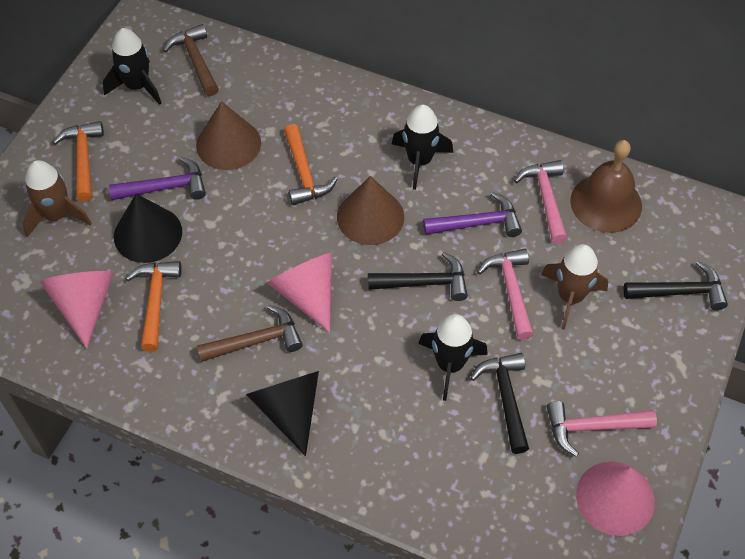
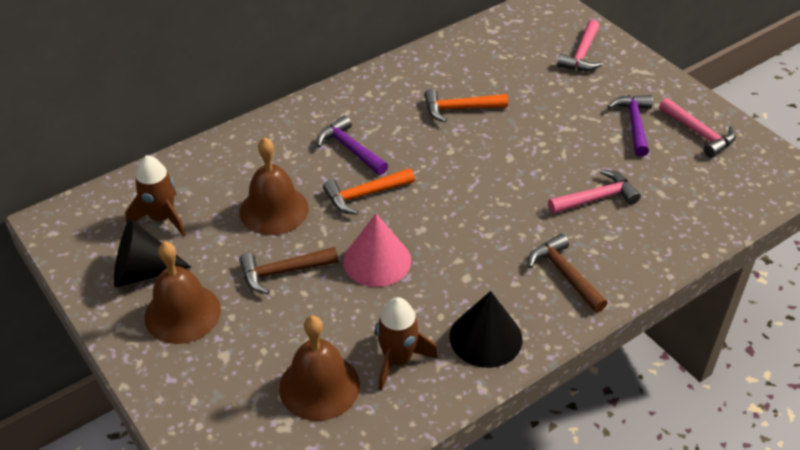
black hammer: [368,252,468,301] [470,353,529,454] [624,261,728,310] = 3 -> none = 0
black rocket: [103,28,161,105] [392,105,453,190] [418,314,488,401] = 3 -> none = 0
brown bell: [570,140,642,233] = 1 -> [144,242,221,344] [240,137,309,235] [279,316,360,421] = 3
brown cone: [196,101,261,170] [337,176,404,245] = 2 -> none = 0
orange hammer: [53,121,104,202] [126,261,182,352] [284,124,337,205] = 3 -> [323,168,415,215] [424,89,508,123] = 2
pink cone: [40,271,114,349] [267,253,332,333] [576,462,655,536] = 3 -> [343,214,411,287] = 1

